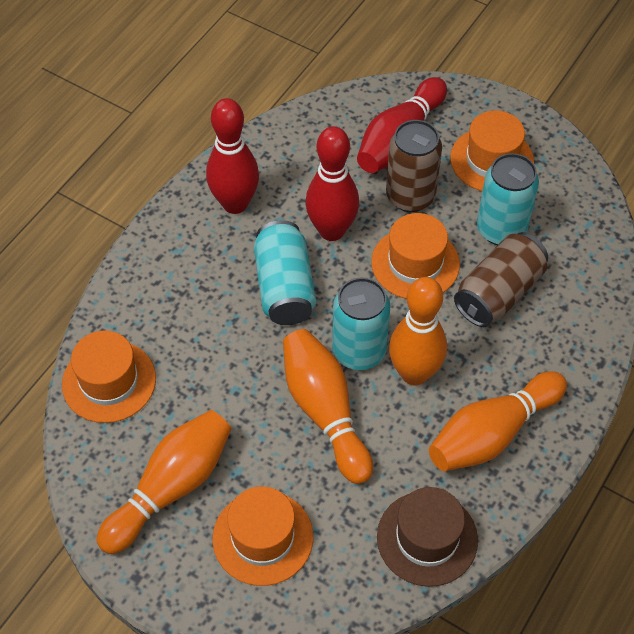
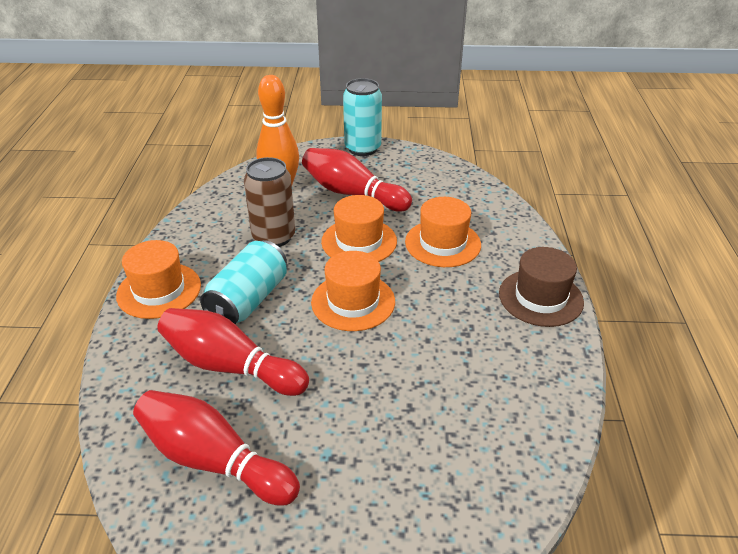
brown can: [386,120,442,212] [454,232,548,327] = 2 -> [244,157,295,247] = 1
orange bowling pin: [97,410,232,554] [283,329,373,484] [389,277,447,385] [429,371,567,471] = 4 -> [256,75,299,185] = 1
turquoise can: [254,220,316,325] [332,277,390,370] [477,153,539,245] = 3 -> [200,240,287,324] [343,78,382,156] = 2

